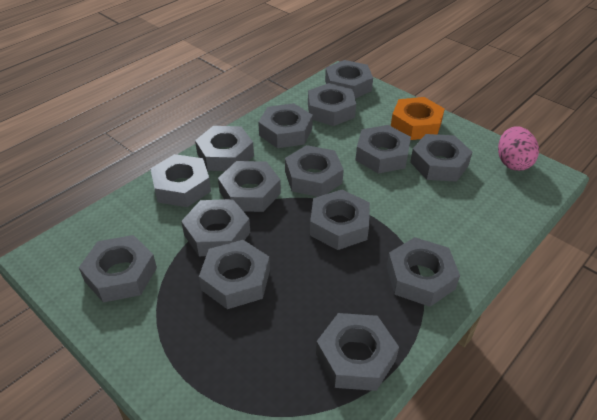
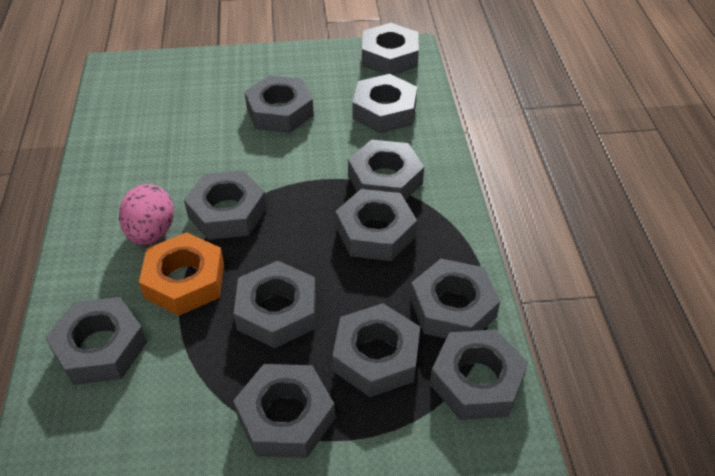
grey nut: [79,235,157,303] [150,154,211,207] [181,199,250,256] [195,126,254,171] [199,240,270,309] [218,161,281,212] [258,103,313,148] [285,145,344,197] [308,83,356,126] [310,190,370,250] [316,313,399,391] [325,60,373,99] [356,125,411,174] [387,237,460,307] [410,134,472,182] = 15 -> [45,297,147,385] [184,170,267,240] [233,364,335,458] [234,261,316,348] [244,75,314,133] [332,303,420,397] [336,189,417,261] [348,139,424,200] [352,74,417,133] [362,23,419,75] [410,259,500,339] [430,329,528,420] = 12

